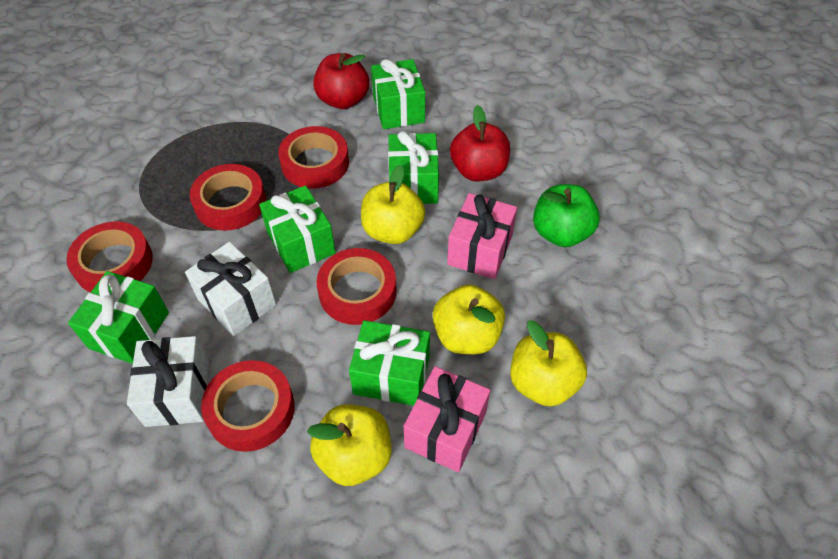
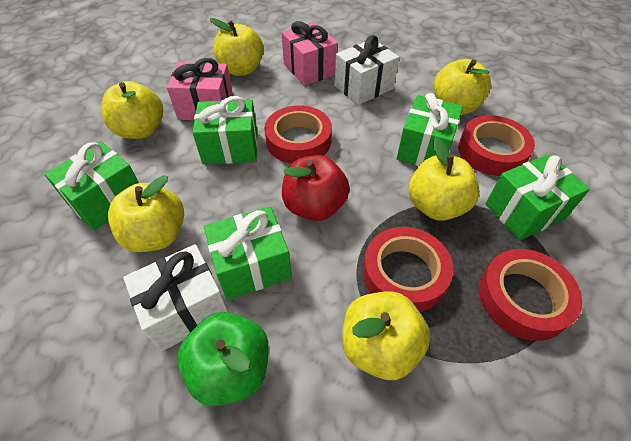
red apple: [313,53,369,109] [450,105,510,181] = 2 -> [282,155,350,221] = 1
red tape: [66,222,153,292] [190,164,266,231] [201,360,294,452] [278,126,349,189] [316,248,396,325] = 5 -> [265,105,332,164] [363,227,453,312] [458,115,535,176] [479,249,582,341] = 4
yellow apple: [307,405,391,486] [361,164,425,244] [432,284,505,354] [510,320,587,406] = 4 -> [102,81,163,139] [108,175,184,252] [210,18,264,76] [342,291,431,380] [409,137,480,221] [434,59,491,115] = 6

